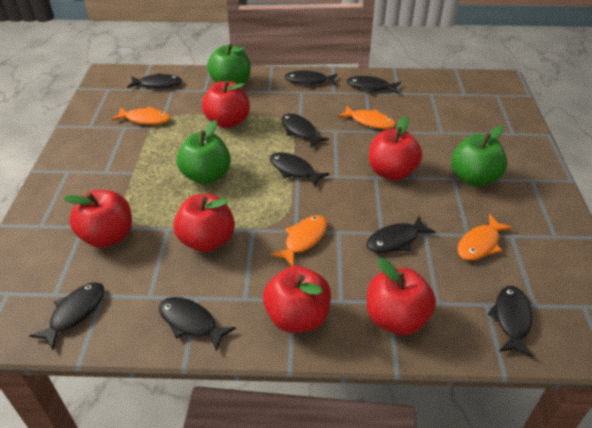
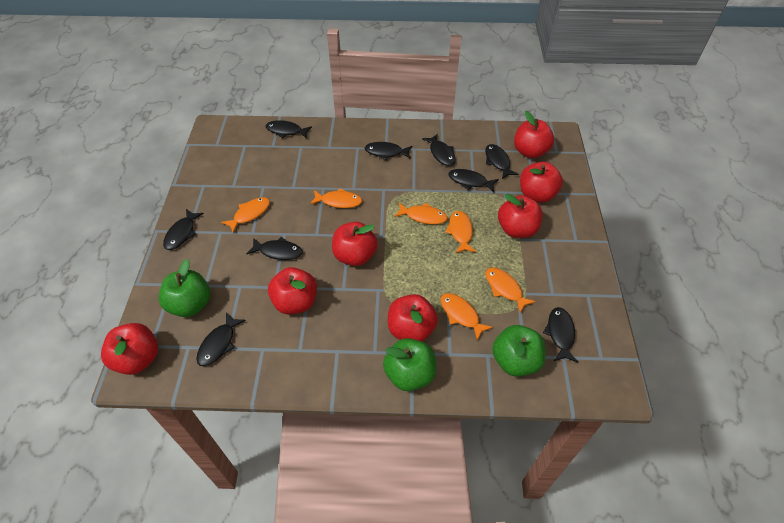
orange fish: [112,107,171,125] [270,215,328,266] [338,105,396,129] [458,214,513,260] = 4 -> [221,197,270,233] [310,188,362,208] [394,202,448,224] [441,293,493,340] [445,211,476,253] [485,268,536,313] = 6
red apple: [64,190,132,248] [173,194,235,252] [202,80,250,128] [263,266,331,333] [367,258,436,335] [369,116,422,181] = 6 -> [101,323,158,375] [268,267,317,314] [332,222,378,266] [388,294,438,342] [498,194,543,238] [514,111,554,158] [520,162,563,203] = 7

